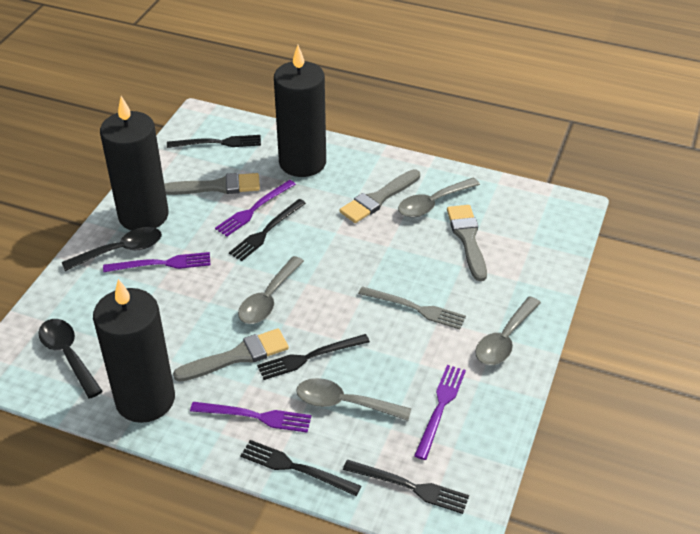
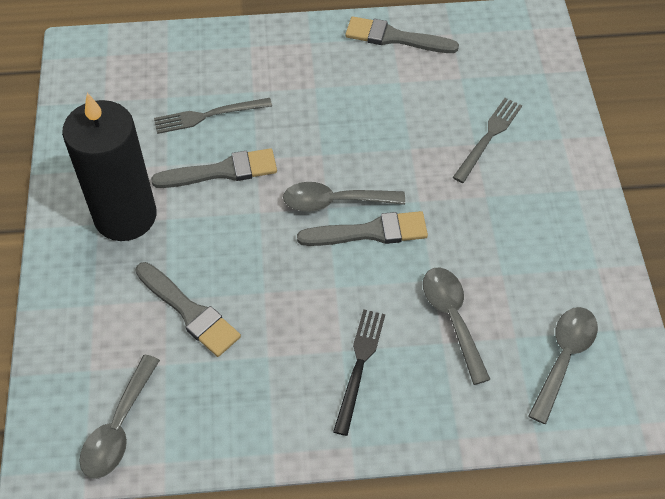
black candle: [93,279,175,423] [100,96,169,231] [274,45,326,177] = 3 -> [62,93,156,241] = 1
black fork: [167,135,261,148] [229,199,306,261] [240,440,361,496] [257,334,370,380] [343,460,469,514] = 5 -> [333,309,385,436] = 1
black spoon: [38,319,103,399] [62,227,162,271] = 2 -> none = 0
grey fork: [358,286,466,330] = 1 -> [154,98,272,134] [452,98,522,183] = 2
purple fork: [103,252,211,272] [190,402,312,433] [215,180,296,237] [414,365,466,460] = 4 -> none = 0

